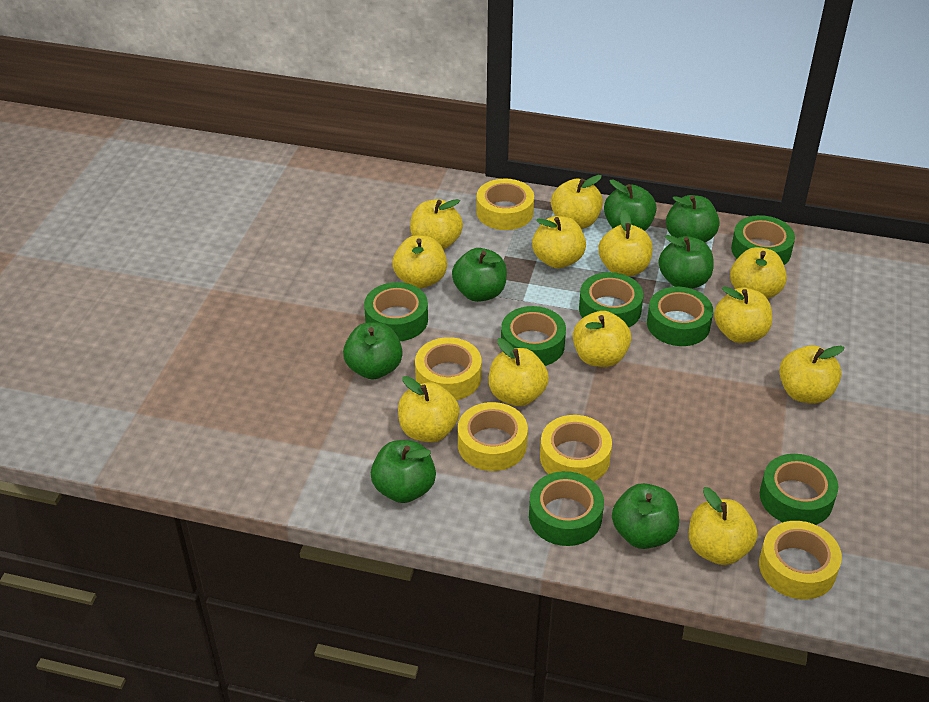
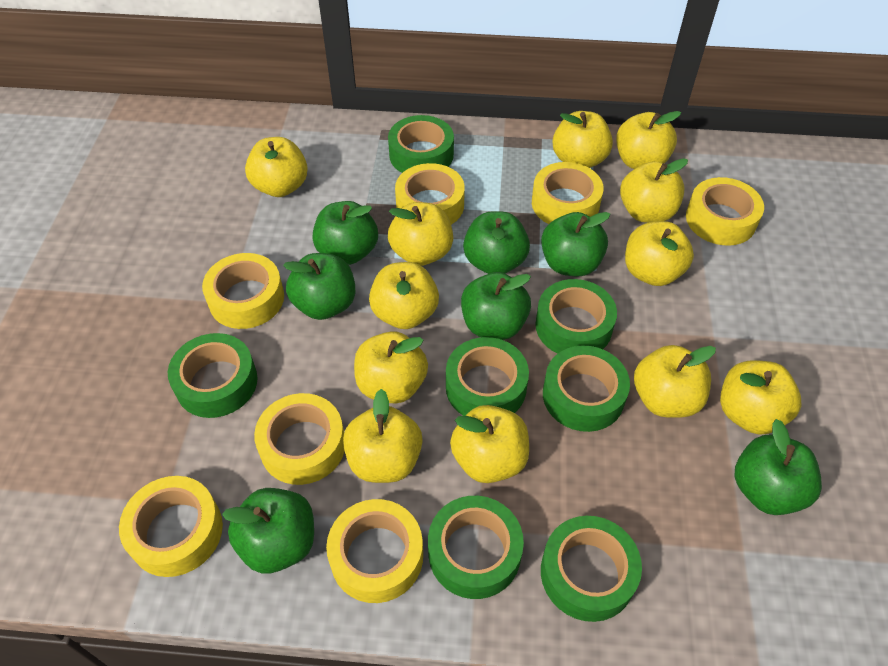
yellow tape: [415,337,481,400] [458,402,528,471] [476,178,534,230] [540,415,612,481] [759,521,842,599] = 5 -> [119,476,223,577] [202,253,284,329] [254,393,345,485] [326,499,423,603] [395,163,465,225] [532,162,604,224] [686,177,764,246] = 7

